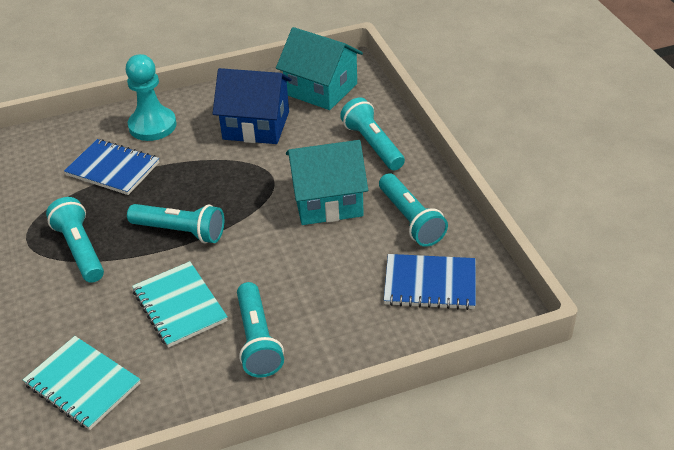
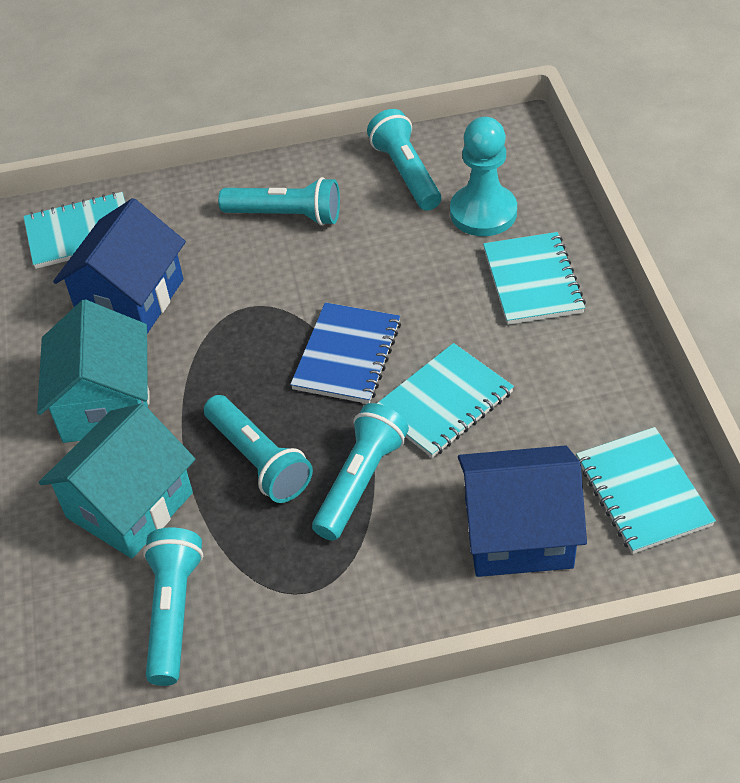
blue house: [213,68,292,144] = 1 -> [53,198,186,334] [458,445,587,577] = 2
blue notebook: [64,139,159,195] [384,254,476,310] = 2 -> [290,302,401,404] = 1
turquoise notebook: [23,336,141,430] [132,261,228,348] = 2 -> [23,192,125,269] [376,343,514,458] [483,232,586,325] [576,427,716,554] = 4

